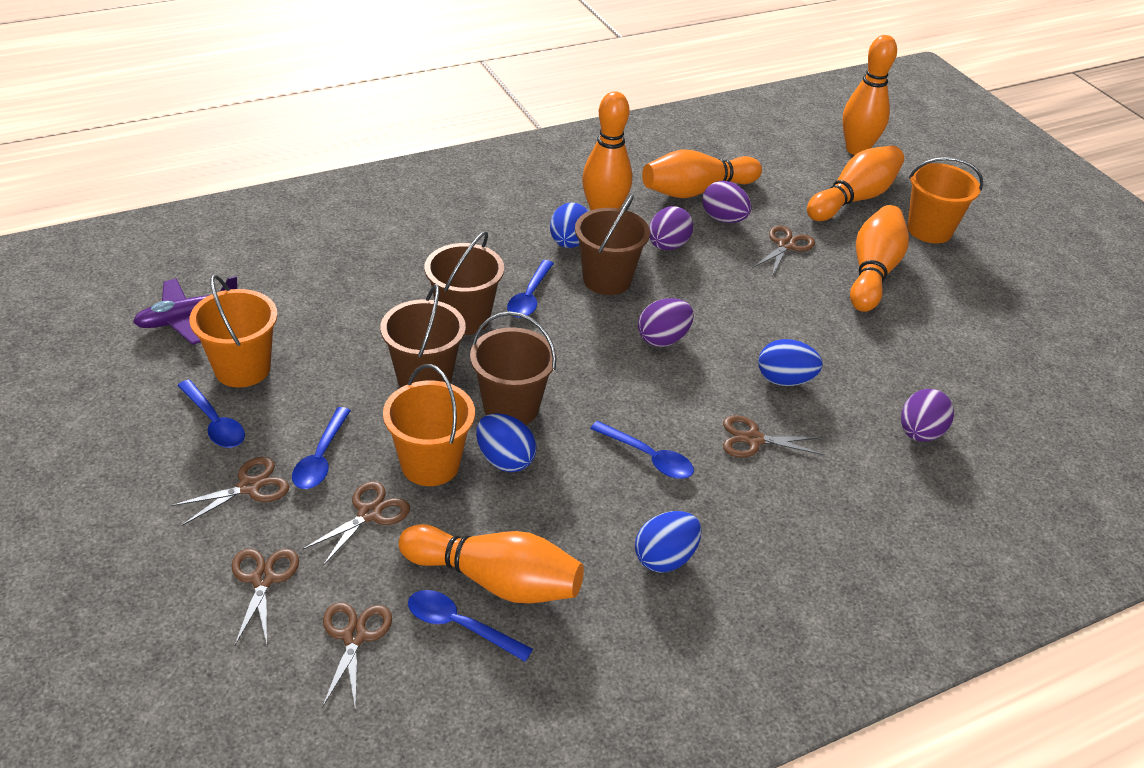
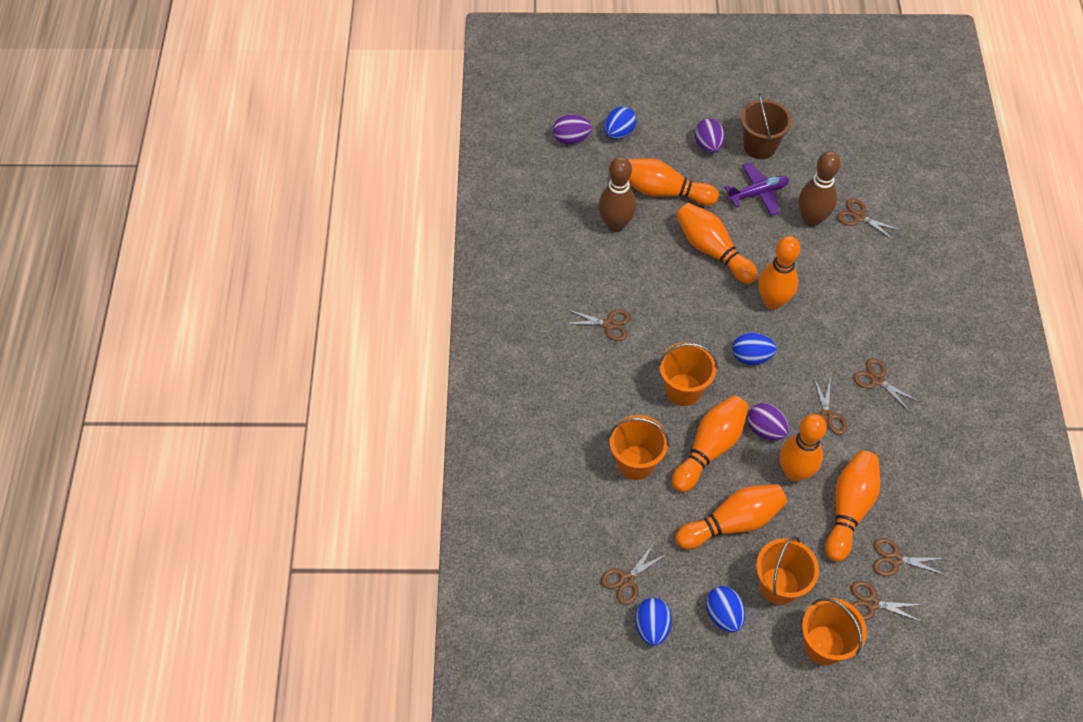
blue spoon: [177,380,245,448] [292,407,351,489] [408,590,533,662] [507,260,554,318] [590,421,694,479] = 5 -> none = 0
brown bowling pin: none = 0 -> [599,156,636,232] [799,151,841,227] = 2
brown bucket: [380,284,466,388] [424,231,504,335] [470,311,557,425] [575,195,650,295] = 4 -> [741,93,792,159] = 1
brown scissors: [171,457,289,526] [232,549,299,646] [302,481,410,566] [322,602,392,709] [723,415,825,458] [752,225,815,276] = 6 -> [564,309,631,341] [601,542,667,605] [813,376,847,435] [837,198,900,241] [851,581,923,622] [853,358,920,412] [873,538,945,576] = 7
orange bowling pin: [398,524,584,604] [582,91,632,210] [642,149,762,198] [807,145,904,221] [842,35,897,155] [850,205,909,312] = 6 -> [628,158,719,205] [672,395,749,492] [675,484,787,549] [676,203,758,284] [758,236,800,310] [780,414,826,482] [825,451,880,562] = 7
orange bucket: [189,275,278,387] [383,364,475,486] [907,157,983,243] = 3 -> [608,415,669,480] [658,342,718,406] [756,536,819,605] [802,598,867,665] = 4
purple egg: [638,298,694,347] [649,206,693,250] [702,181,752,223] [901,389,954,442] = 4 -> [553,115,592,144] [695,119,725,153] [747,403,789,440] = 3

